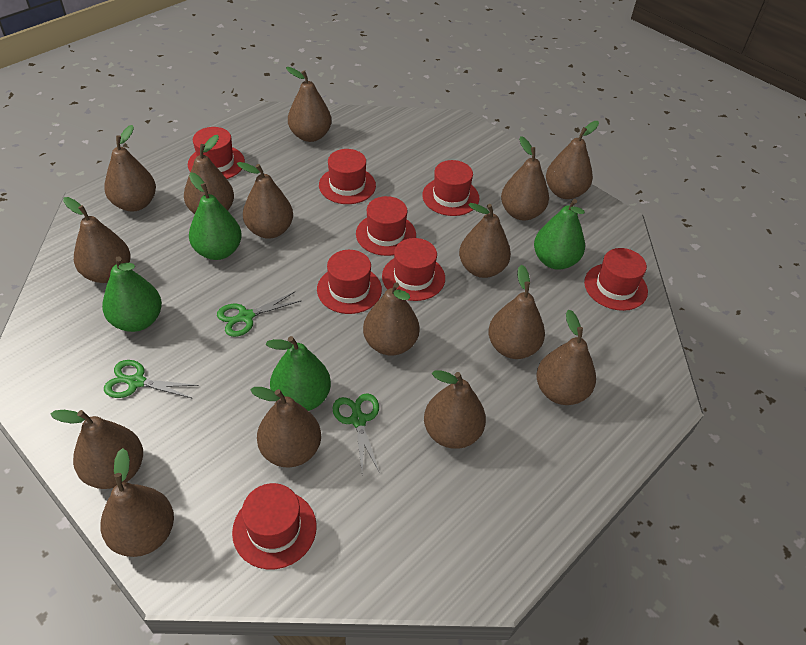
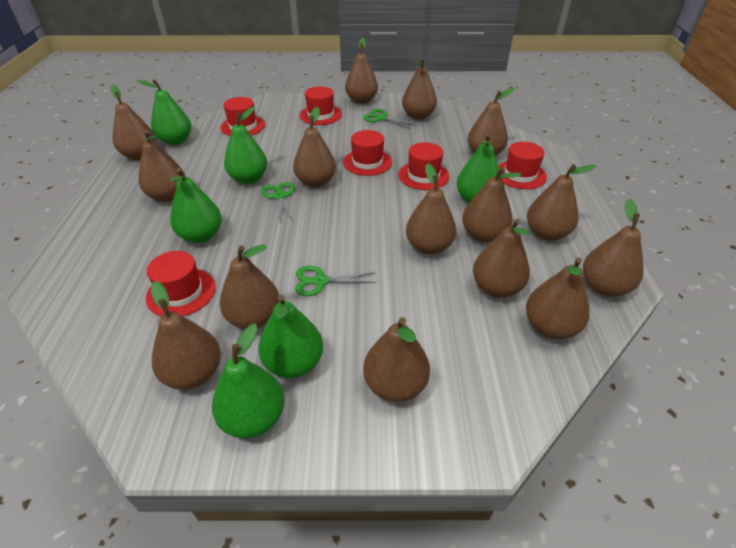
green pear: [102,256,162,332] [189,173,242,260] [266,336,331,411] [534,199,585,270] = 4 -> [137,79,191,145] [170,168,222,243] [212,324,285,438] [224,107,267,184] [258,295,323,378] [457,133,502,203] = 6
red hat: [188,127,245,179] [232,483,317,569] [317,250,382,314] [319,149,376,204] [356,196,416,256] [382,238,445,301] [422,160,479,216] [584,248,648,311] = 8 -> [146,251,216,316] [220,97,265,136] [300,87,342,125] [343,130,392,176] [398,142,449,190] [498,142,547,189] = 6

